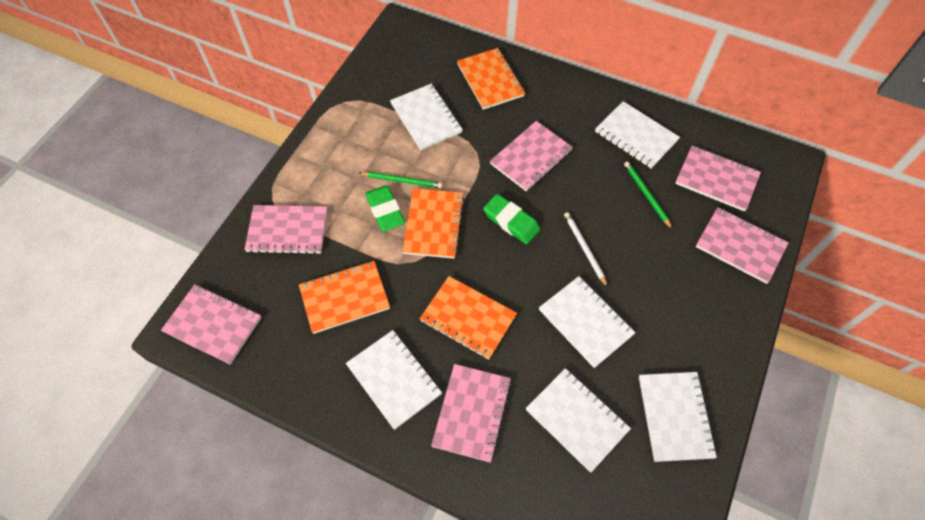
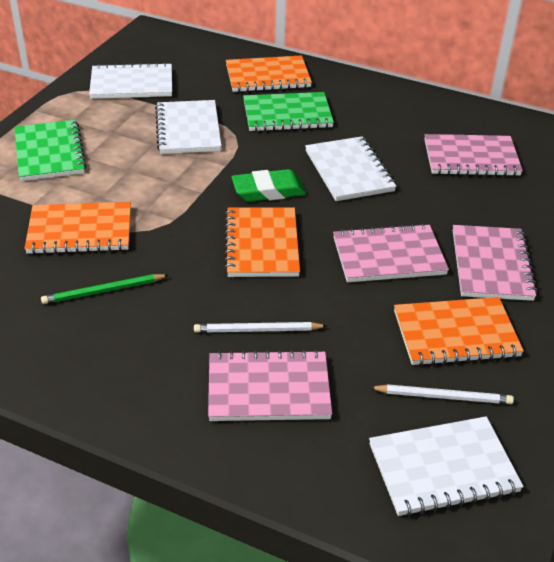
green eraser: [365,186,405,231] [483,194,540,244] = 2 -> [232,169,306,202] = 1
green notebook: none = 0 -> [14,120,87,181] [243,92,334,131] = 2
green pencil: [359,172,442,188] [624,161,672,229] = 2 -> [41,274,168,304] = 1
pink notebook: [161,284,262,365] [244,205,327,255] [431,364,511,462] [490,121,573,192] [675,145,761,211] [696,207,789,284] = 6 -> [208,350,332,421] [333,223,449,282] [424,134,523,176] [453,225,538,301] = 4
white notebook: [346,330,442,430] [390,84,463,150] [526,368,631,472] [539,276,635,368] [595,101,680,169] [639,372,717,462] = 6 -> [89,62,172,99] [155,100,222,154] [305,136,396,201] [369,416,524,516] = 4
white pencil: [564,212,608,288] = 1 -> [194,322,327,333] [369,384,514,404] = 2

